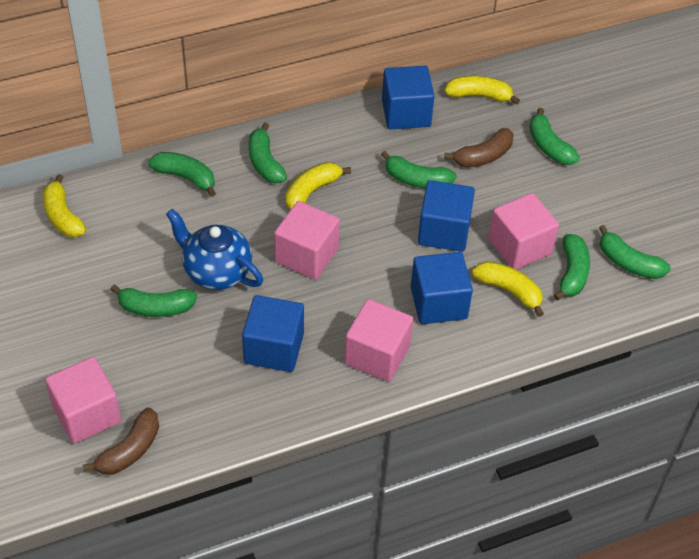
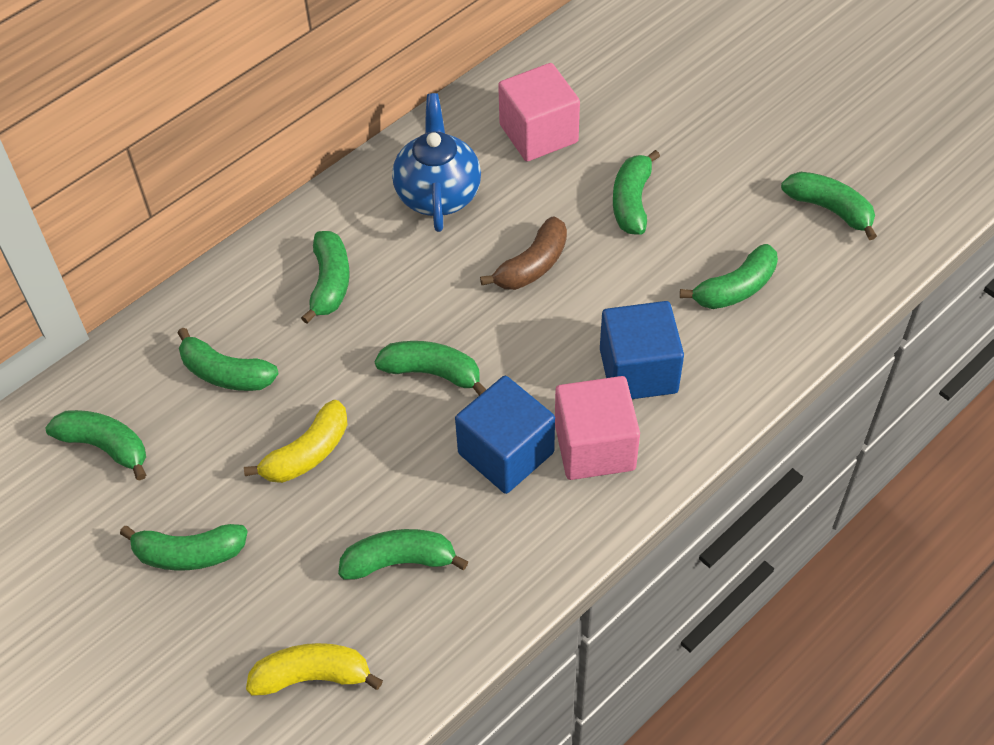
blue cube: [242,295,304,372] [382,66,434,129] [411,252,473,324] [418,180,475,252] = 4 -> [455,376,555,494] [600,301,684,399] = 2
brown banana: [83,408,159,475] [444,128,513,168] = 2 -> [480,216,567,290] = 1
green banana: [110,285,197,317] [148,152,216,197] [249,123,287,183] [381,151,456,189] [529,108,580,165] [554,234,590,300] [599,225,671,279] = 7 -> [45,410,146,481] [120,524,248,571] [178,327,279,391] [301,231,350,324] [338,529,469,580] [374,341,487,396] [613,150,660,235] [680,244,778,309] [781,172,877,240] = 9
pink cube: [45,357,121,444] [274,201,340,280] [345,299,413,382] [488,193,559,270] = 4 -> [498,63,580,162] [555,376,640,480] = 2
yellow banana: [43,174,86,237] [285,162,351,209] [444,76,520,105] [472,261,544,317] = 4 -> [244,400,348,483] [246,643,383,696] = 2

